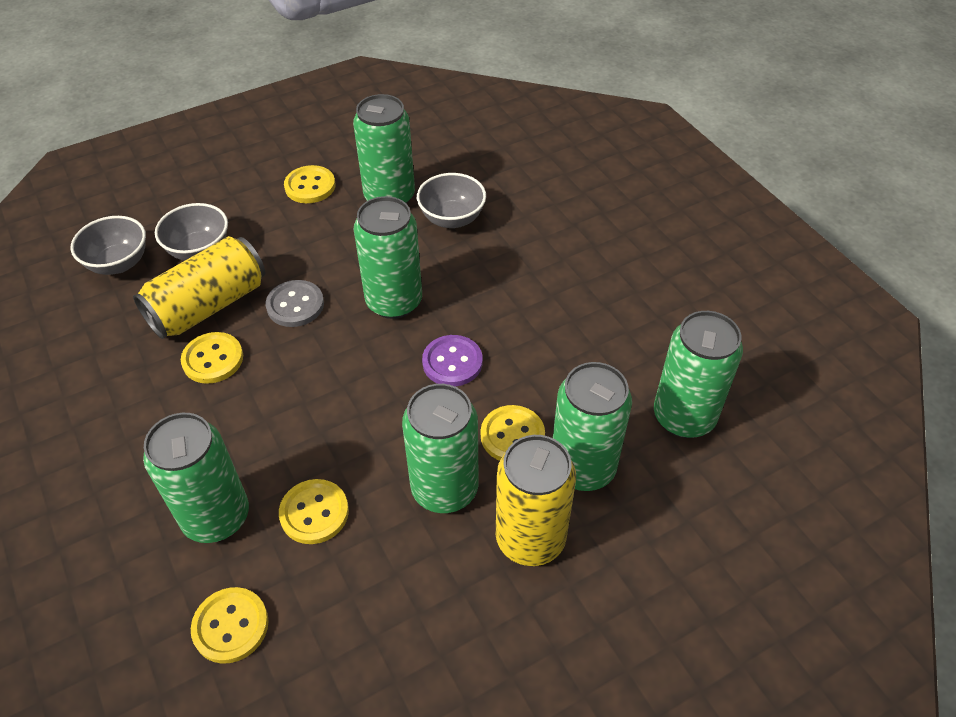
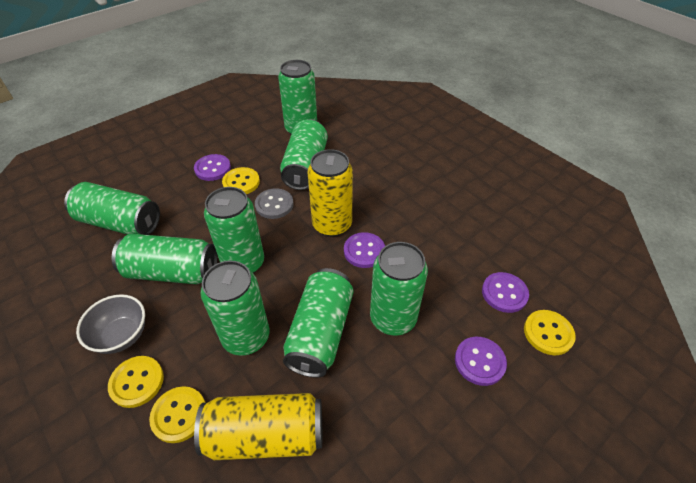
green can: [143,413,249,543] [353,94,415,204] [354,196,422,319] [402,384,479,513] [553,362,632,491] [654,311,743,438] = 6 -> [64,182,160,235] [112,234,218,284] [201,261,269,356] [204,187,264,273] [278,60,317,134] [280,119,328,190] [283,268,353,378] [370,242,428,335] = 8
grey bowl: [71,216,146,275] [155,203,228,261] [417,173,486,228] = 3 -> [76,294,145,354] = 1
purple button: [422,335,483,387] = 1 -> [194,154,231,181] [344,232,385,268] [455,337,507,386] [482,272,529,313] = 4
yellow button: [181,332,243,384] [191,587,269,664] [279,479,349,544] [284,165,336,203] [481,405,545,461] = 5 -> [108,356,164,408] [149,386,206,443] [222,167,260,194] [524,310,576,355] = 4

